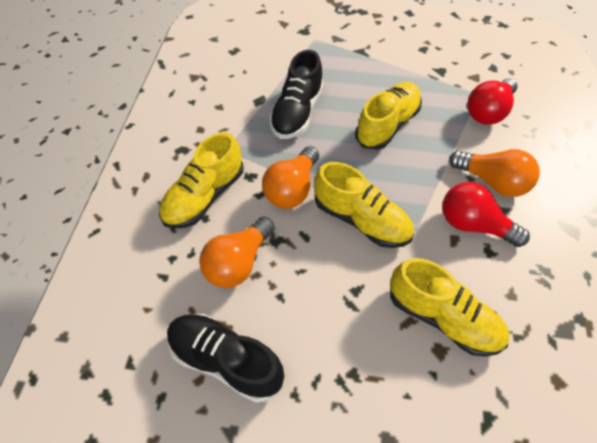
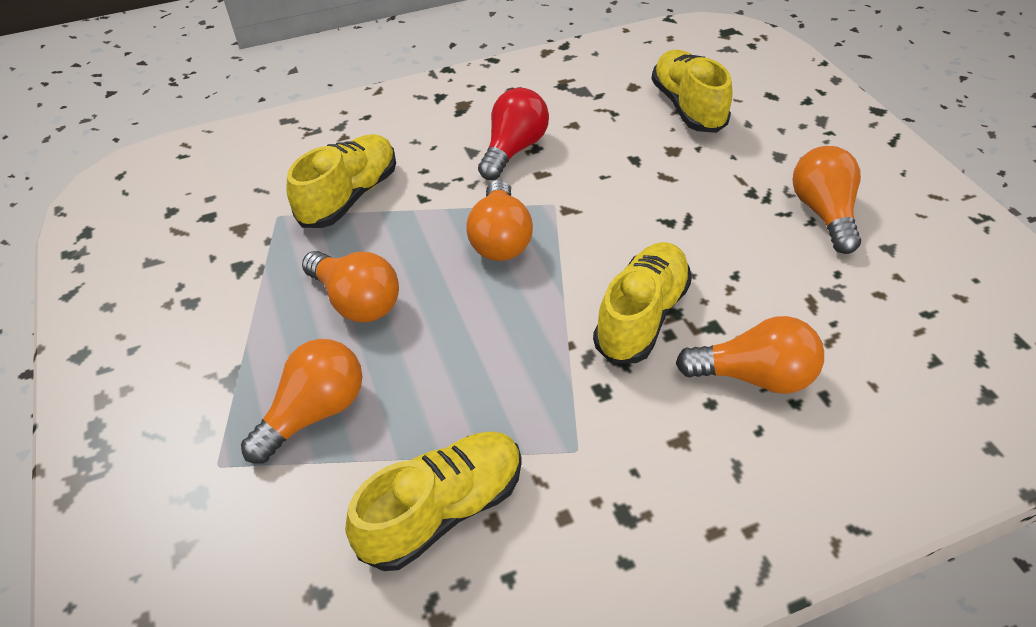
black shoe: [167,314,284,403] [269,50,323,139] = 2 -> none = 0
orange light bulb: [199,217,275,288] [262,146,319,208] [449,149,540,197] = 3 -> [241,339,362,464] [302,251,399,322] [466,180,533,261] [676,316,824,394] [793,146,861,254] = 5
red light bulb: [442,182,530,247] [467,78,518,125] = 2 -> [478,88,549,180] = 1

